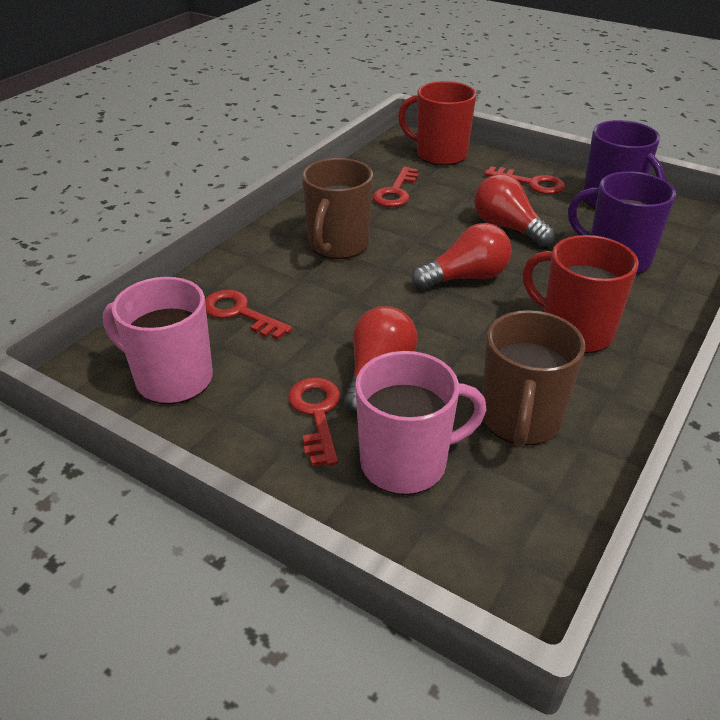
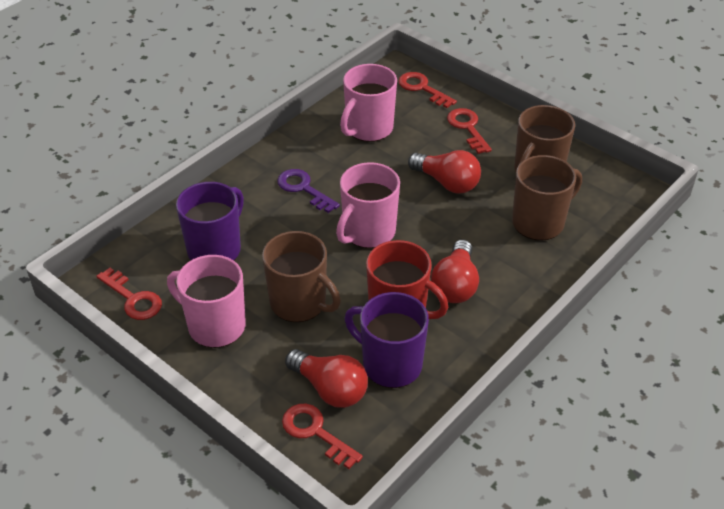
brown mug: [302,158,373,259] [482,310,586,448] = 2 -> [262,231,341,322] [512,155,582,241] [514,105,575,172] = 3
pink mug: [103,277,213,404] [355,351,486,495] = 2 -> [167,255,246,348] [336,162,400,248] [340,64,397,142] = 3
purple key: none = 0 -> [277,169,340,213] = 1
red mug: [398,81,476,165] [523,235,639,353] = 2 -> [366,240,448,319] = 1

